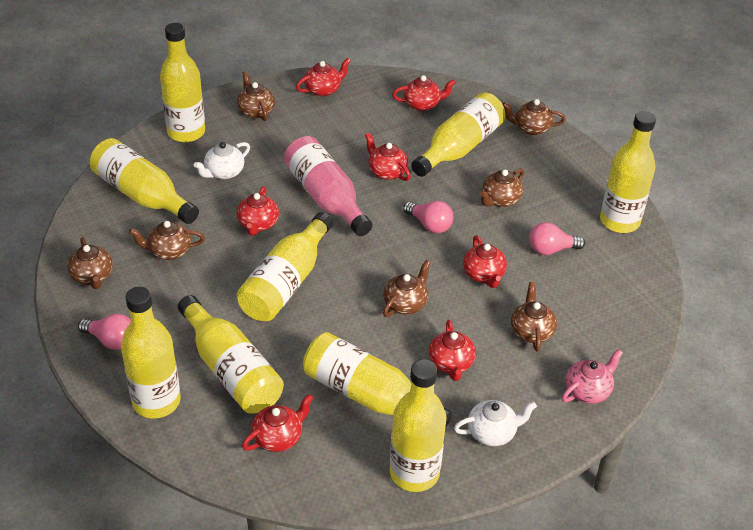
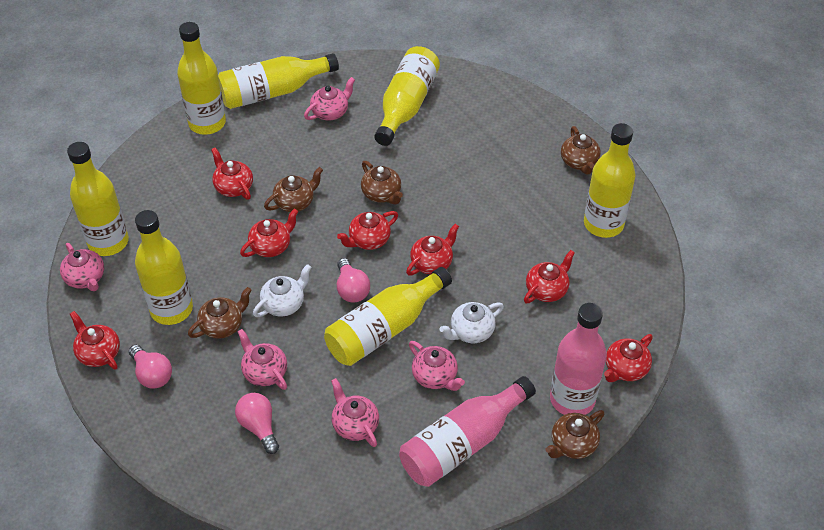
brown teapot: [67,237,113,289] [129,221,205,260] [237,71,275,121] [383,260,431,317] [480,168,524,207] [503,99,566,135] [511,282,557,351] = 7 -> [188,287,252,339] [264,167,323,212] [361,161,403,205] [545,410,604,459] [561,126,601,175] = 5
pink bottle: [284,136,373,236] = 1 -> [399,376,536,487] [550,303,607,415] = 2
pink teapot: [562,349,623,404] = 1 -> [60,243,104,291] [238,329,287,390] [304,77,355,121] [331,378,379,447] [409,341,465,391] = 5
yellow bottle: [90,138,199,224] [121,287,181,419] [160,23,205,142] [178,295,284,414] [237,212,333,321] [303,332,452,428] [390,359,446,492] [411,92,506,177] [600,111,656,233] = 9 -> [67,142,129,256] [135,210,193,325] [177,22,226,135] [218,53,339,109] [324,267,452,366] [374,46,440,146] [584,123,636,238] = 7

